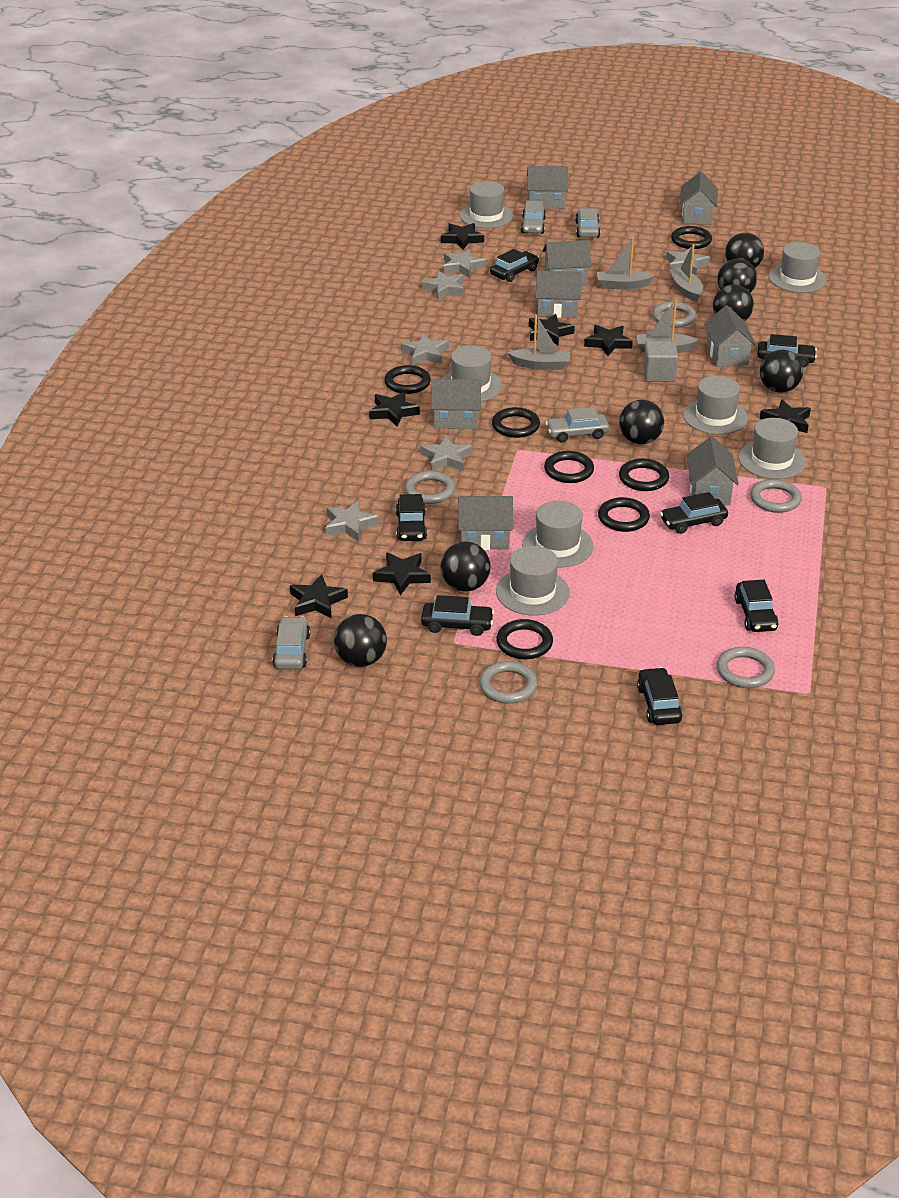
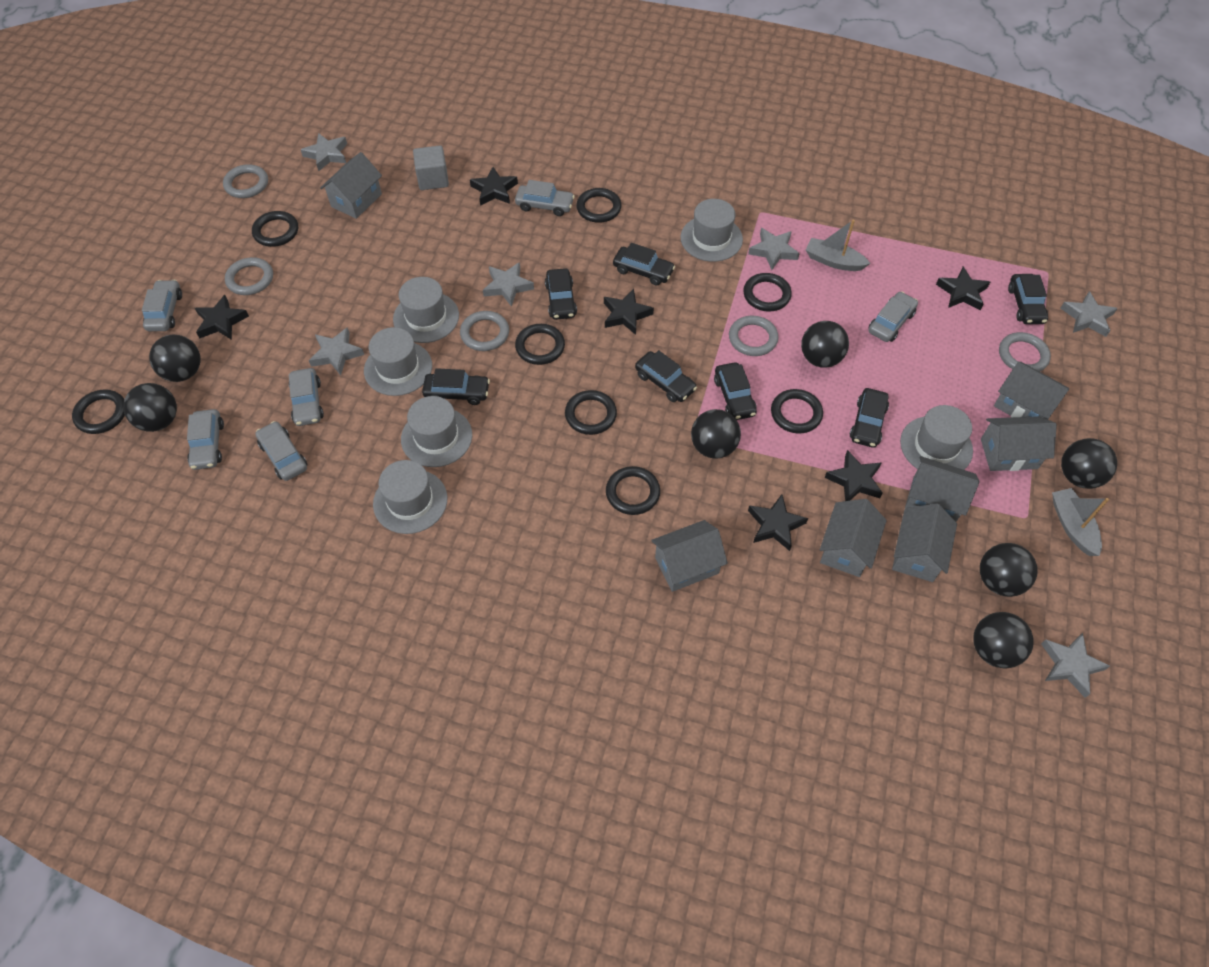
black ring: [384,365,431,394] [492,407,540,438] [496,619,553,659] [544,451,594,483] [598,497,650,532] [619,459,669,491] [671,226,712,249] = 7 -> [72,389,125,434] [252,211,298,247] [515,324,565,365] [565,390,617,435] [576,188,622,223] [606,466,660,515] [743,273,792,312] [771,389,823,433] = 8
black star: [290,574,348,619] [369,392,420,427] [373,552,431,595] [441,223,484,250] [529,314,575,345] [584,325,633,356] [760,399,811,433] = 7 -> [195,295,249,340] [470,167,518,206] [604,289,654,335] [748,494,808,551] [824,450,883,501] [936,267,990,310] = 6
grey boat: [508,314,570,370] [597,237,655,289] [637,300,698,353] [669,244,703,302] = 4 -> [806,219,870,271] [1052,488,1109,556] = 2
grey car: [273,616,310,670] [521,201,546,234] [545,407,609,443] [575,208,600,238] = 4 -> [142,280,182,331] [187,409,224,470] [255,421,307,481] [289,368,324,426] [515,180,575,216] [868,291,918,342] = 6
grey hat: [442,345,502,401] [460,181,513,228] [496,546,570,615] [522,501,594,568] [683,376,748,434] [738,418,806,479] [769,242,826,293] = 7 -> [364,327,432,396] [373,460,447,534] [393,277,459,343] [401,396,472,467] [681,199,743,262] [900,405,973,470] = 6
grey house: [431,379,481,429] [458,496,513,550] [527,166,568,209] [536,271,582,318] [542,240,592,285] [680,171,718,225] [686,436,739,505] [704,305,756,367] = 8 -> [320,152,382,219] [651,520,728,592] [820,499,887,577] [892,504,957,582] [905,456,980,522] [981,416,1057,471] [994,362,1070,419] = 7

